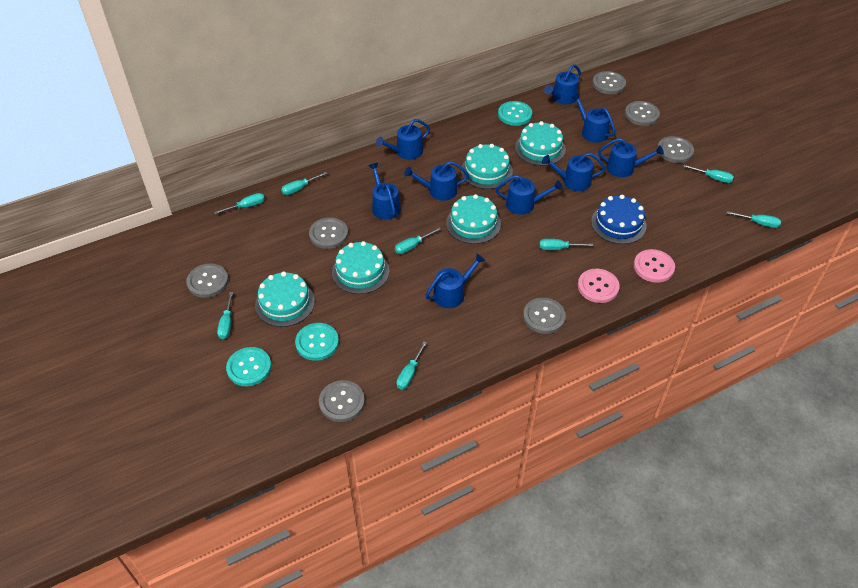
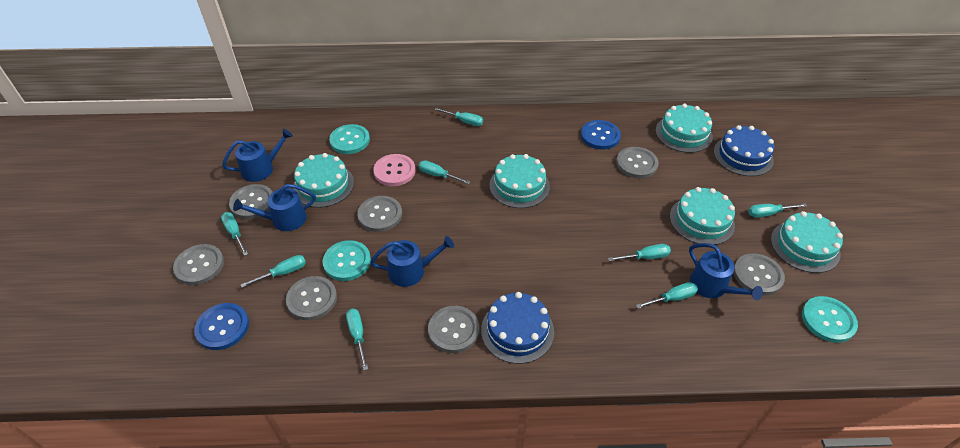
blue button: none = 0 -> [194,303,249,350] [581,120,621,149] = 2
blue cake: [591,195,647,244] = 1 -> [481,292,554,364] [714,125,775,176] = 2
blue watering can: [368,163,401,220] [376,119,430,160] [404,161,469,201] [425,254,485,308] [495,175,563,215] [542,153,606,191] [544,64,581,104] [571,93,616,143] [598,138,664,177] = 9 -> [222,129,293,182] [233,184,316,231] [370,236,454,287] [689,243,763,300] = 4
pink button: [578,269,620,303] [634,249,675,283] = 2 -> [373,154,415,186] = 1

